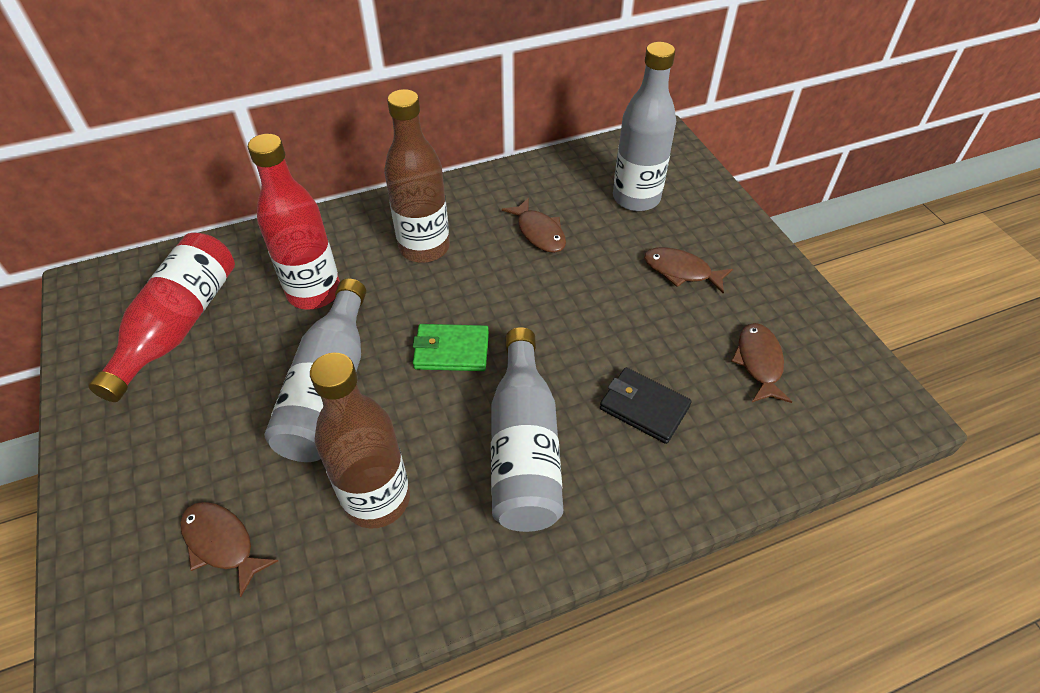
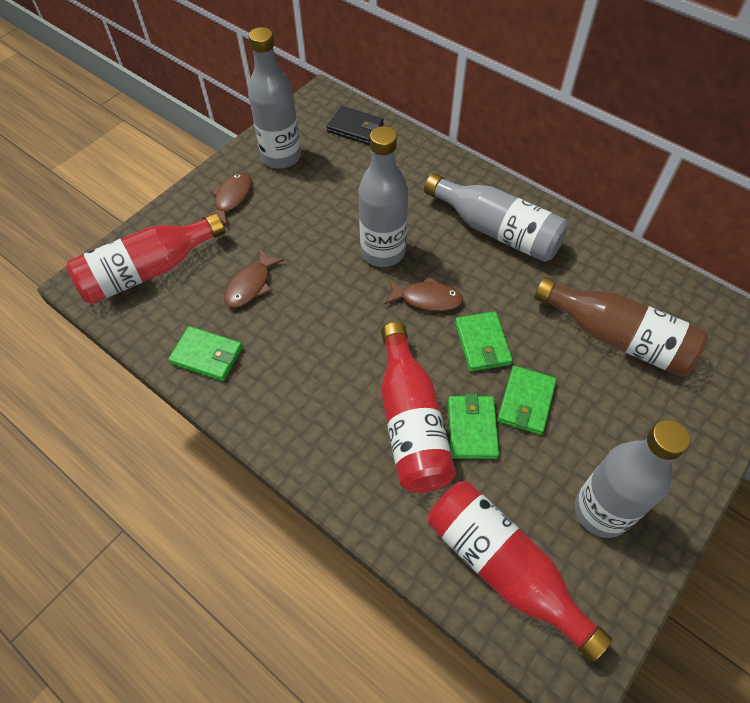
brown bottle: [310,353,410,529] [384,89,450,263] = 2 -> [534,277,709,377] = 1
brown fish: [180,502,278,597] [502,198,566,253] [644,247,733,294] [731,323,792,403] = 4 -> [202,172,252,226] [224,249,284,308] [385,277,464,312] = 3
green wallet: [413,324,489,371] = 1 -> [168,326,243,381] [448,393,499,459] [455,311,513,372] [497,366,557,435] = 4
grey bottle: [264,278,366,462] [491,327,563,532] [613,42,676,211] = 3 -> [248,27,301,169] [358,126,408,267] [424,173,568,262] [575,420,690,538] = 4
red bottle: [89,233,235,402] [248,134,340,310] = 2 -> [66,213,225,304] [381,322,456,493] [428,481,612,662] = 3

